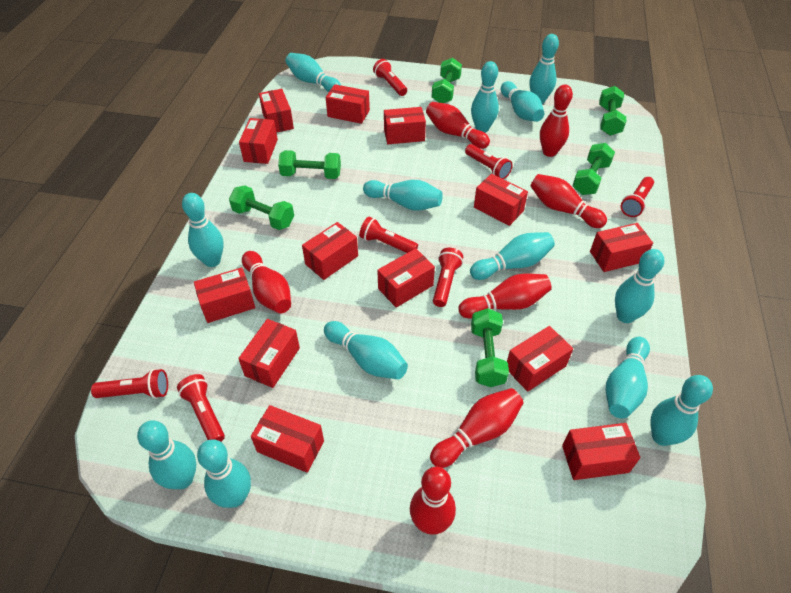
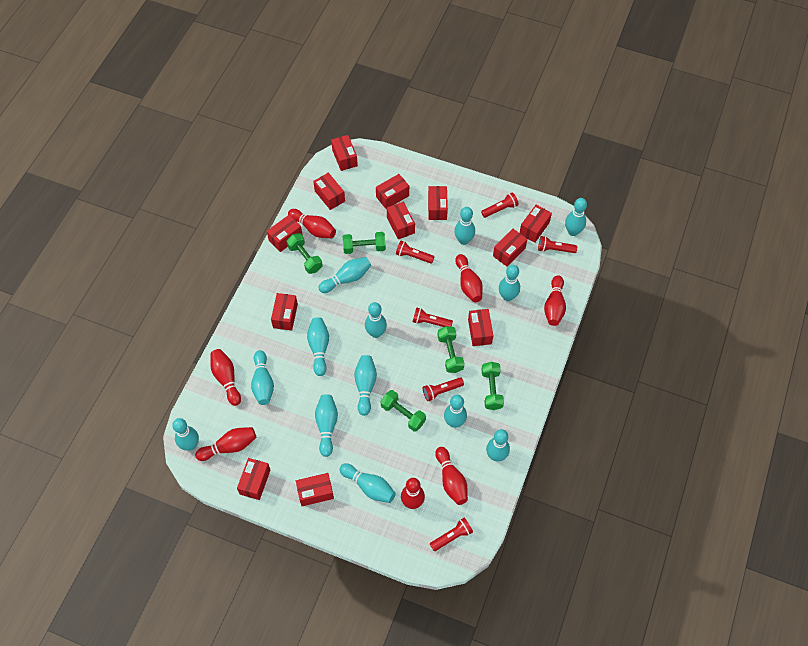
green dumbbell: [229,185,294,230] [278,150,341,179] [432,58,462,103] [471,308,509,387] [573,143,615,195] [599,86,626,136] = 6 -> [286,233,323,274] [343,232,386,254] [381,390,426,432] [437,326,464,373] [481,362,504,410] = 5
red box: [194,267,255,323] [238,319,300,388] [239,118,278,164] [251,405,324,473] [259,89,294,133] [302,222,358,280] [326,84,370,124] [377,248,435,308] [384,107,426,144] [474,174,528,226] [507,326,573,392] [562,423,640,480] [590,223,653,272] = 13 -> [237,458,270,500] [267,215,303,252] [271,293,298,331] [296,473,334,506] [313,173,345,210] [331,135,358,171] [376,174,409,209] [387,202,415,239] [428,186,448,220] [468,309,493,346] [493,229,527,267] [520,205,552,243] = 12
red flashlight: [91,369,168,399] [177,374,225,442] [359,217,418,253] [373,59,407,96] [433,248,463,307] [465,144,513,179] [621,177,654,217] = 7 -> [396,240,435,264] [413,307,453,327] [423,378,464,402] [430,518,473,551] [481,192,519,218] [538,236,577,253] = 6

